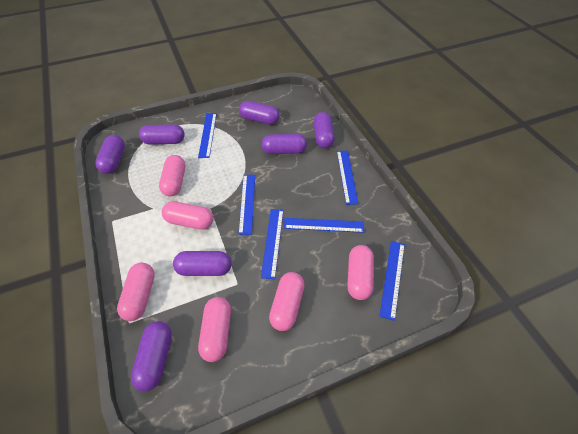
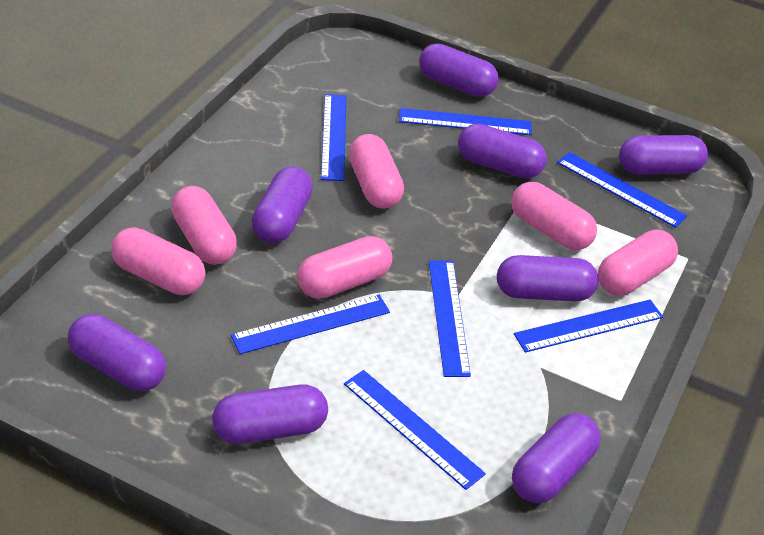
blue ruler: [198,113,217,158] [239,175,255,235] [261,209,284,279] [284,218,364,233] [337,151,359,205] [379,241,405,321] = 6 -> [231,295,390,354] [321,94,346,181] [344,370,486,490] [399,108,532,135] [429,260,471,377] [514,300,663,353] [557,152,687,228] = 7
purple capsule: [95,135,125,174] [131,321,172,391] [139,124,185,145] [173,251,232,276] [239,101,280,125] [261,134,307,154] [314,112,335,148] = 7 -> [68,314,166,391] [212,384,328,444] [252,166,313,243] [419,44,498,97] [458,124,547,178] [497,255,599,301] [512,413,601,503] [619,135,708,175] = 8

